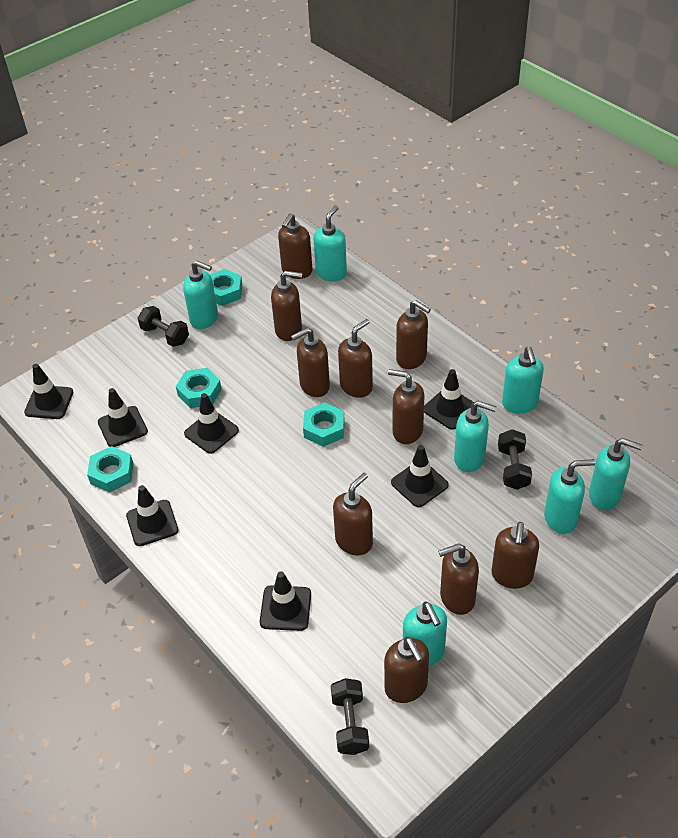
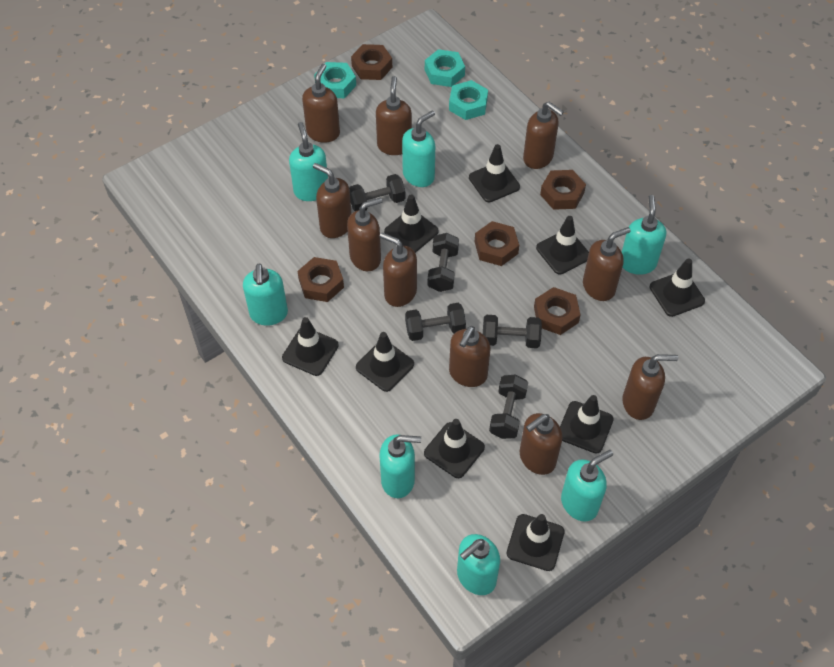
black dumbbell: [138,306,189,347] [331,678,369,755] [498,429,532,490] = 3 -> [349,174,405,211] [405,303,466,341] [428,233,459,292] [483,315,542,348] [489,375,528,439] = 5
black traffic cone: [24,364,73,419] [98,388,148,447] [126,485,179,546] [184,393,239,454] [260,571,311,631] [391,445,449,507] [424,369,474,430] = 7 -> [282,317,339,376] [356,332,414,392] [384,195,439,253] [424,419,485,478] [469,144,520,202] [507,514,565,571] [536,216,589,275] [560,395,614,454] [650,258,705,317] = 9
brown nut: none = 0 -> [297,257,344,302] [351,44,392,80] [475,221,519,266] [534,287,581,335] [540,170,586,210] = 5
turquoise nut: [87,446,134,492] [176,368,222,408] [210,269,243,306] [303,402,345,447] = 4 -> [314,62,356,98] [425,49,465,87] [449,80,488,120] = 3

